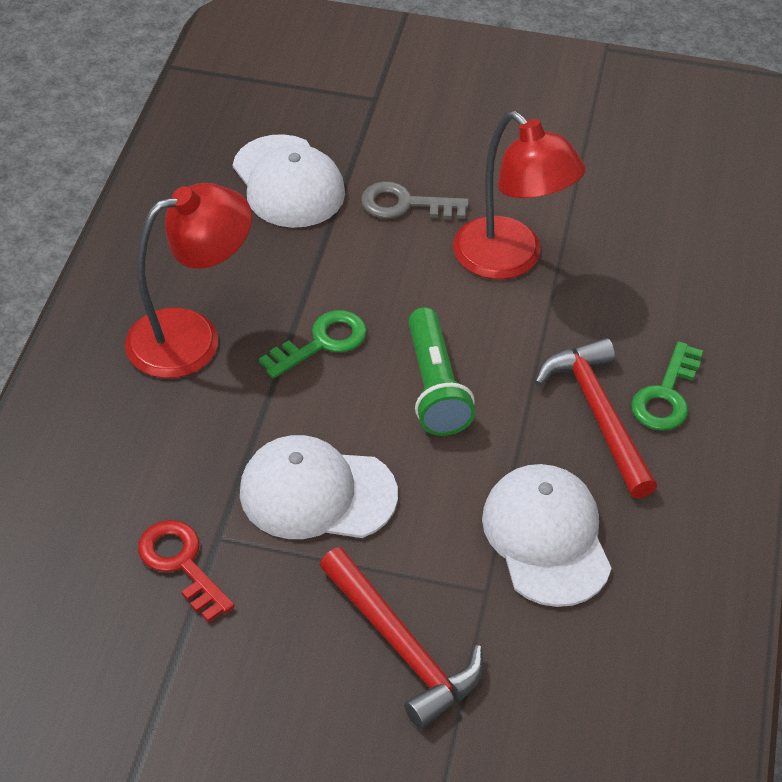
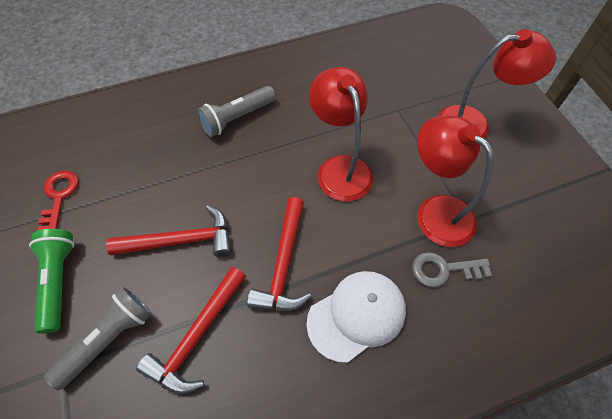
green key: [259,310,367,379] [631,341,703,431] = 2 -> none = 0
grey flashlight: none = 0 -> [44,287,152,390] [197,86,276,137] = 2
red hammer: [319,547,483,729] [535,338,657,499] = 2 -> [106,205,231,257] [136,267,246,394] [247,197,312,311] = 3
red lamp: [125,183,252,378] [453,111,586,279] = 2 -> [309,67,373,201] [417,116,493,247] [438,29,556,139] = 3
white cap: [233,134,345,228] [240,435,398,539] [482,464,612,607] = 3 -> [307,271,406,363] = 1

